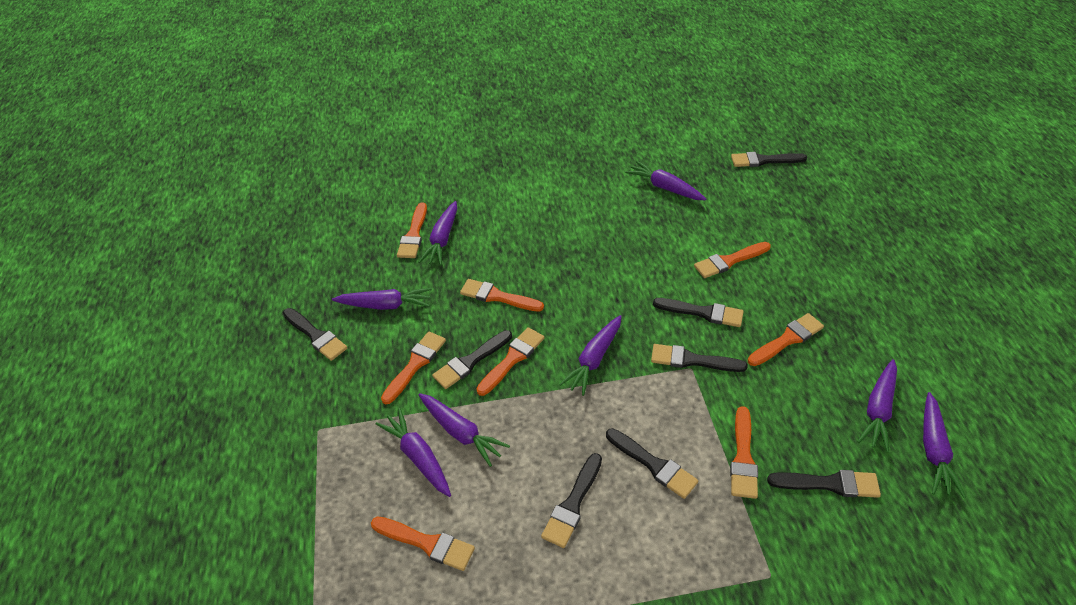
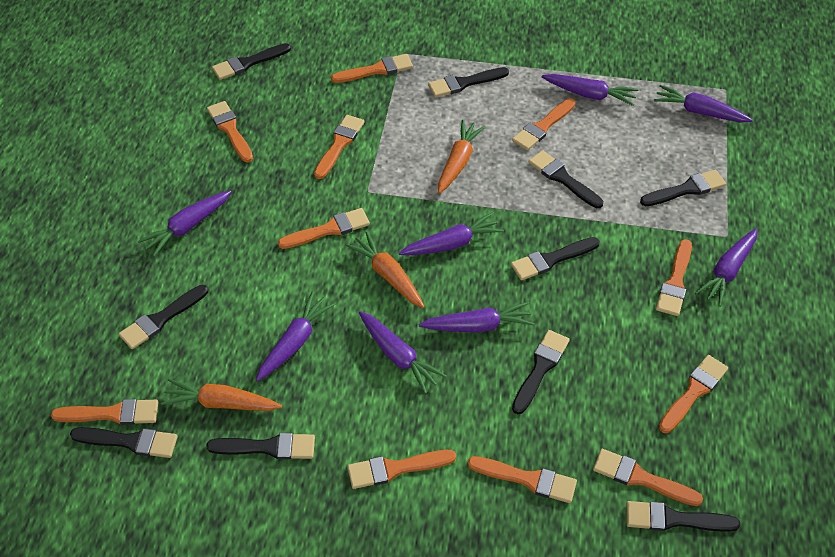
black brush: [283,308,347,361] [432,330,512,389] [541,453,602,548] [606,428,698,499] [651,344,748,372] [653,298,744,327] [731,152,807,167] [767,470,881,498] = 8 -> [70,427,178,458] [119,285,208,349] [206,433,315,460] [212,43,291,80] [428,67,509,97] [511,237,600,280] [512,330,570,414] [529,150,603,208] [626,501,740,532] [640,169,726,206] = 10
orange brush: [371,516,475,571] [381,332,446,404] [397,203,427,258] [460,279,544,312] [476,327,544,396] [694,242,771,278] [730,406,758,499] [748,313,824,366] = 8 -> [51,399,158,425] [207,101,253,162] [278,208,370,249] [314,115,364,179] [331,54,413,83] [347,450,456,489] [468,456,577,503] [512,98,576,150] [593,449,703,506] [656,239,692,316] [659,355,728,433] = 11
orange carrot: none = 0 -> [161,379,282,411] [345,231,425,308] [438,120,486,194] = 3

